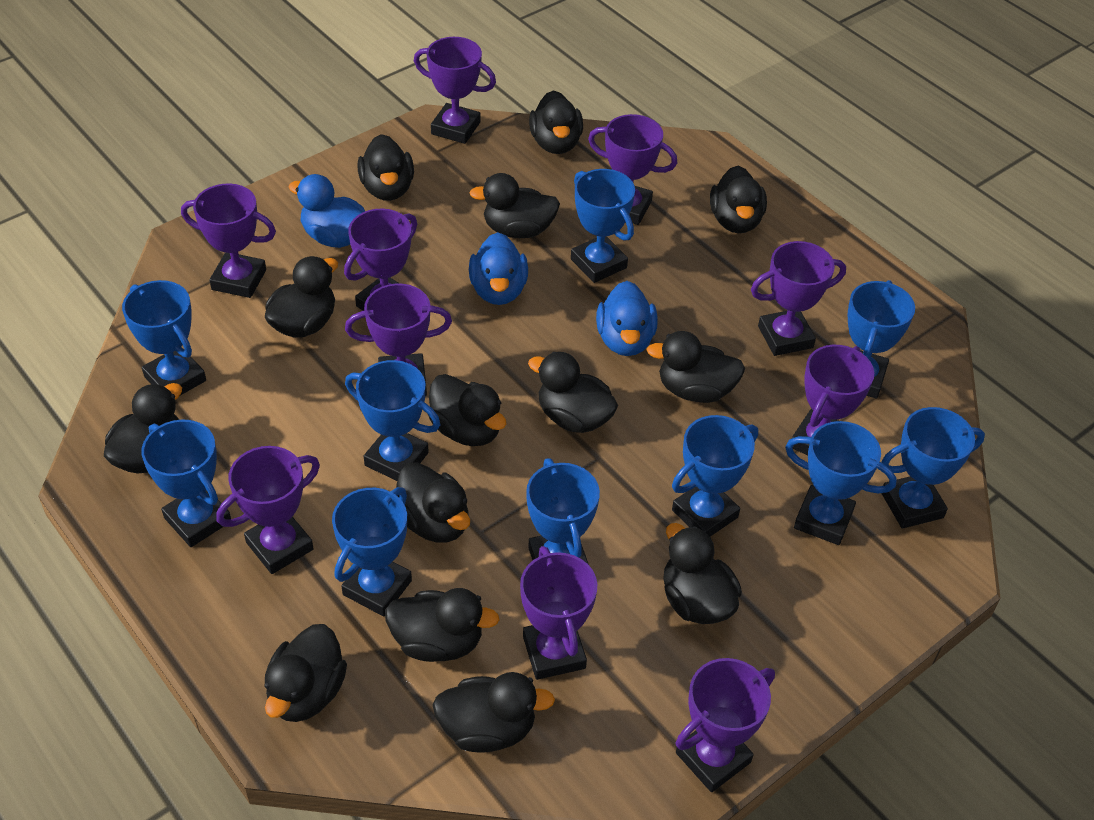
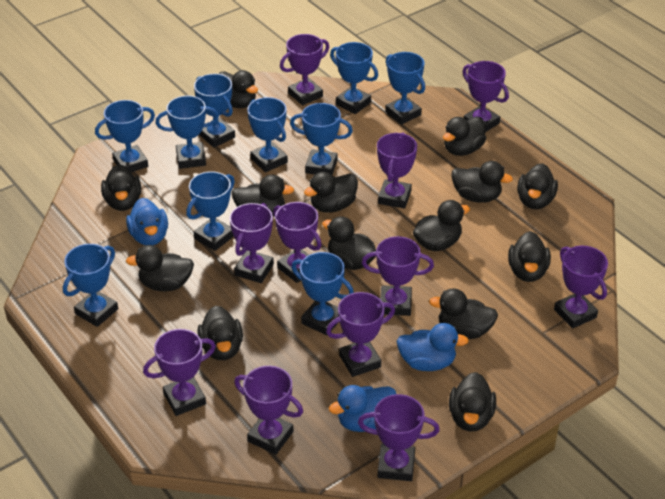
purple trophy: [181,184,276,298] [216,446,320,574] [344,209,417,311] [345,284,452,396] [414,37,496,144] [520,546,597,680] [588,114,677,225] [676,658,775,792] [751,241,846,356] [792,345,874,456] = 10 -> [143,329,216,416] [230,203,274,283] [234,366,303,455] [273,202,322,283] [280,34,329,106] [326,292,395,377] [358,394,440,481] [362,236,434,316] [377,132,417,209] [463,61,509,132] [554,246,608,329] = 11

